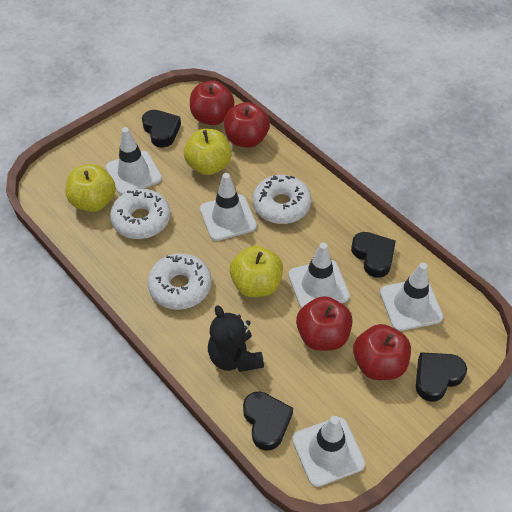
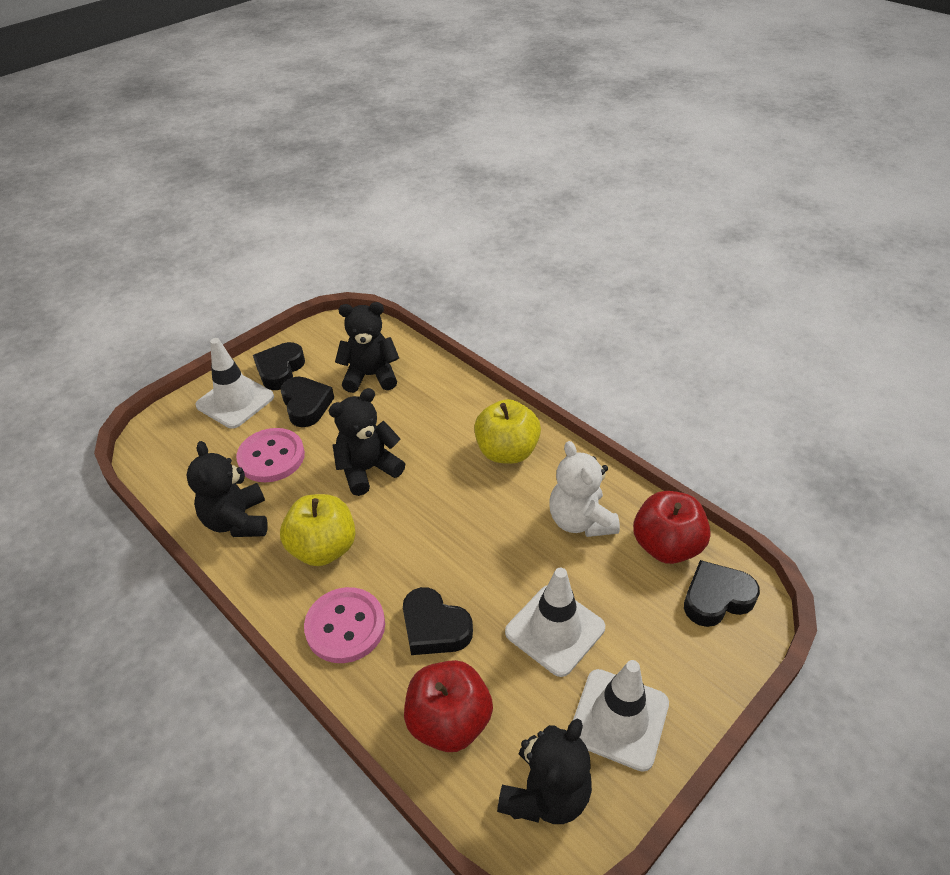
black teddy bear: [208,305,264,372] = 1 -> [186,441,268,537] [329,388,405,496] [335,302,399,393] [497,719,592,824] = 4
pink button: none = 0 -> [236,428,305,482] [304,587,385,663] = 2
red apple: [190,80,235,125] [224,102,270,147] [296,296,353,351] [353,324,411,380] = 4 -> [404,660,493,752] [633,491,711,564] = 2
white donut: [110,189,170,239] [148,253,212,310] [253,175,311,224] = 3 -> none = 0
white teddy bear: none = 0 -> [549,441,620,537] = 1
white traffic cone: [105,127,162,195] [200,173,257,241] [288,242,350,308] [292,416,365,487] [380,262,443,331] = 5 -> [196,338,274,429] [505,568,605,677] [573,660,669,772] = 3
yellow apple: [65,164,116,212] [184,129,231,175] [230,246,283,297] = 3 -> [280,494,356,566] [474,399,541,464] = 2

